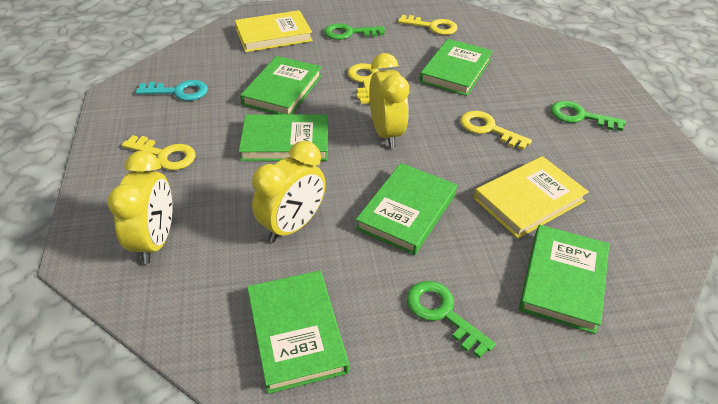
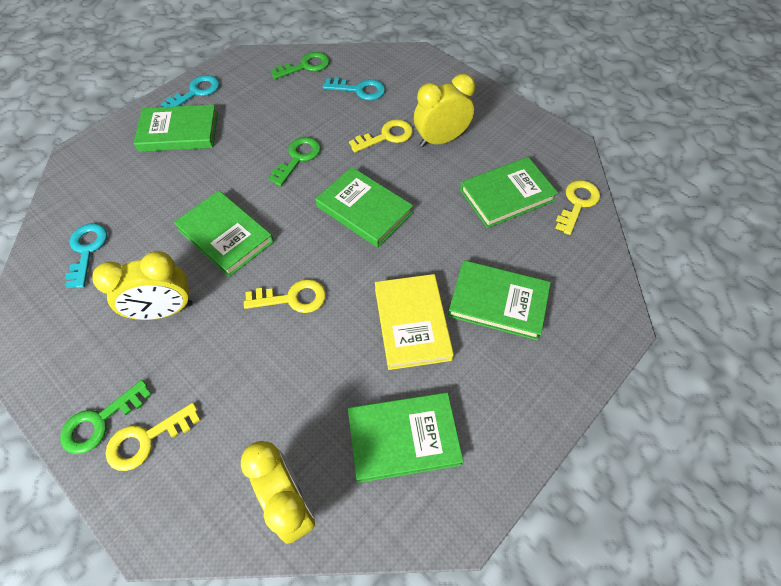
turquoise key: [136,80,208,101] = 1 -> [65,223,107,288] [161,75,220,107] [323,78,385,100] = 3
yellow book: [235,10,313,52] [474,156,589,239] = 2 -> [375,274,454,370] = 1

